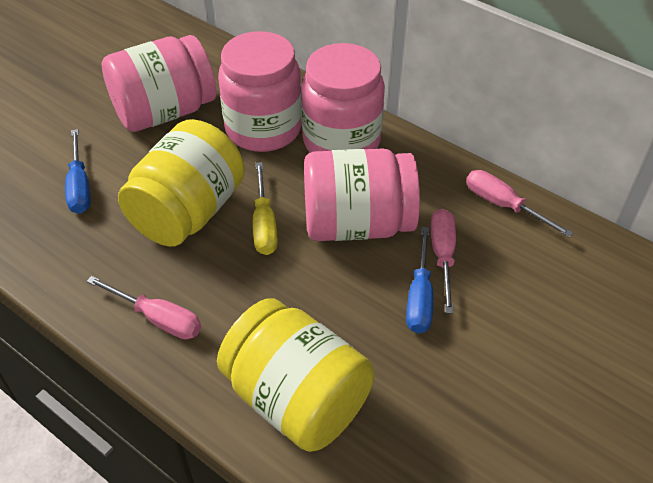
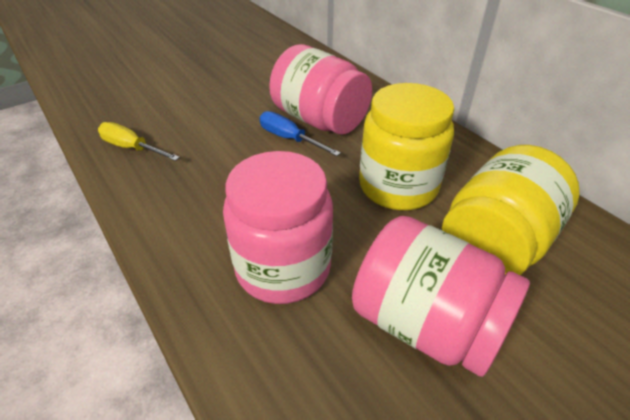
blue screwdriver: [65,129,91,214] [406,227,433,333] = 2 -> [260,111,341,156] = 1
pink jar: [102,35,216,132] [218,31,302,152] [301,43,385,153] [304,148,420,241] = 4 -> [223,151,333,304] [269,44,372,135] [352,216,530,377] = 3
pink screwdriver: [87,276,201,340] [431,209,456,313] [466,170,573,238] = 3 -> none = 0

